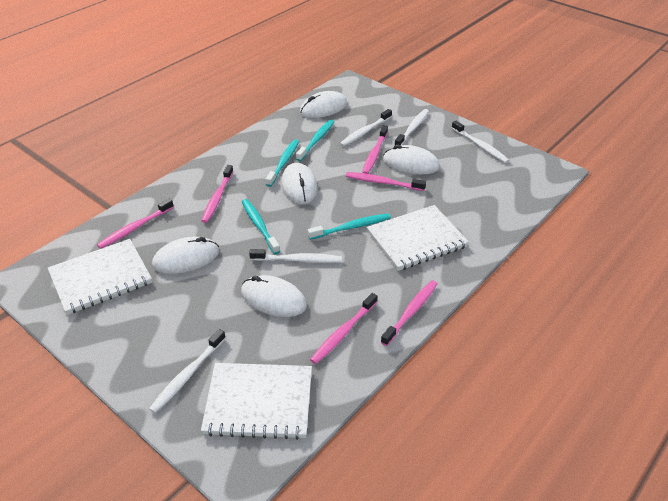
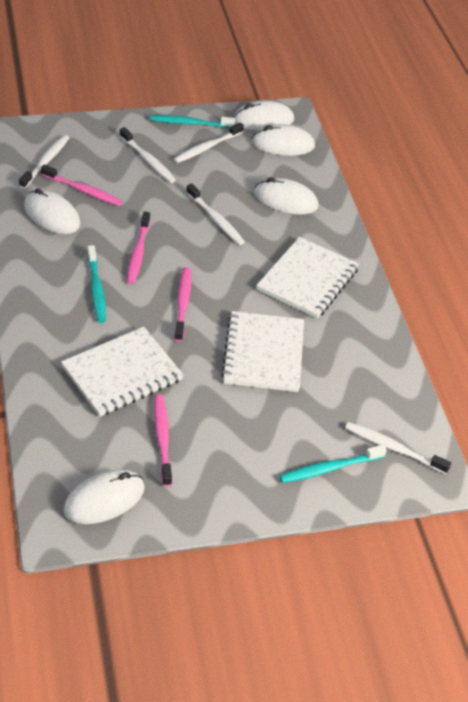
pink toothbrush: [97,199,174,249] [201,165,234,223] [310,293,377,364] [346,172,426,191] [362,125,388,174] [381,280,438,346] = 6 -> [41,165,123,206] [127,211,150,284] [154,395,172,486] [175,267,191,342] = 4
turquoise toothbrush: [242,199,280,254] [266,139,299,187] [296,120,335,161] [308,213,391,240] = 4 -> [87,245,106,323] [150,115,235,129] [280,444,387,483] = 3

